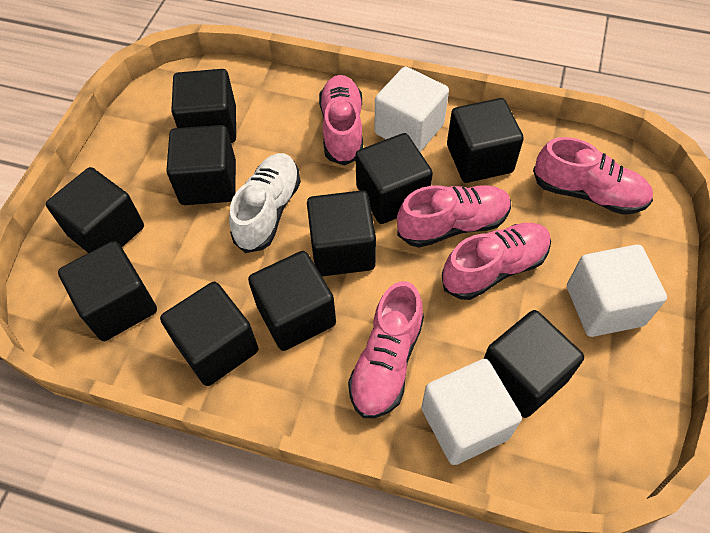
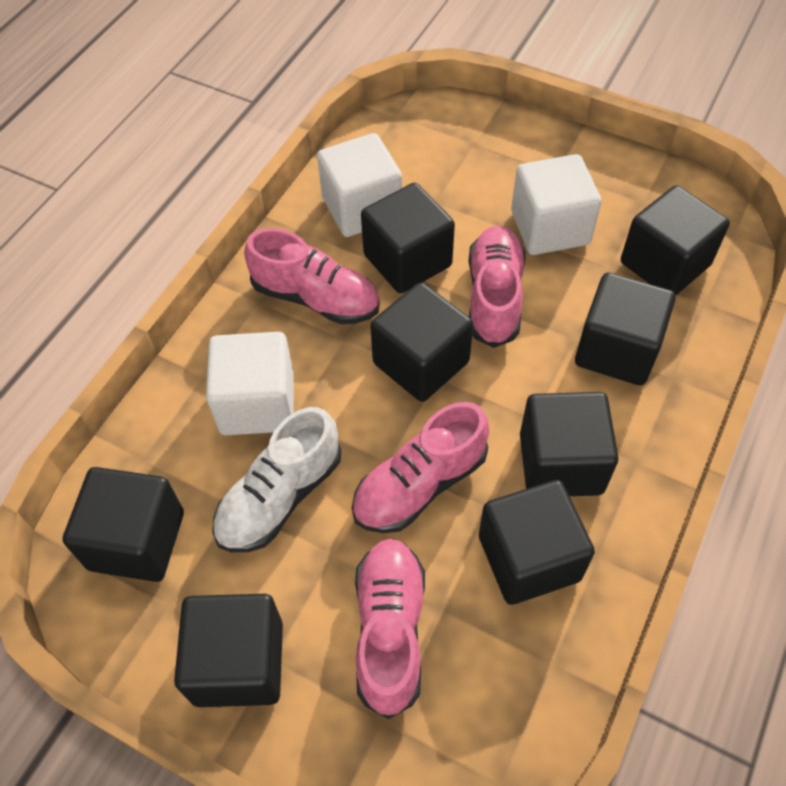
black cube: [46,167,144,253] [58,241,157,341] [160,282,259,386] [166,125,236,205] [171,69,236,143] [248,251,336,351] [307,190,376,276] [355,133,433,224] [447,98,524,183] [484,310,584,418] = 10 -> [63,467,184,582] [174,594,283,707] [361,183,455,293] [370,282,473,402] [479,480,595,605] [520,392,619,496] [575,272,676,385] [621,185,730,296] = 8
pink shoe: [319,75,363,166] [348,281,424,418] [397,185,511,247] [442,223,551,300] [533,137,653,215] = 5 -> [244,228,380,324] [352,402,489,533] [355,539,425,719] [468,226,526,348] = 4

